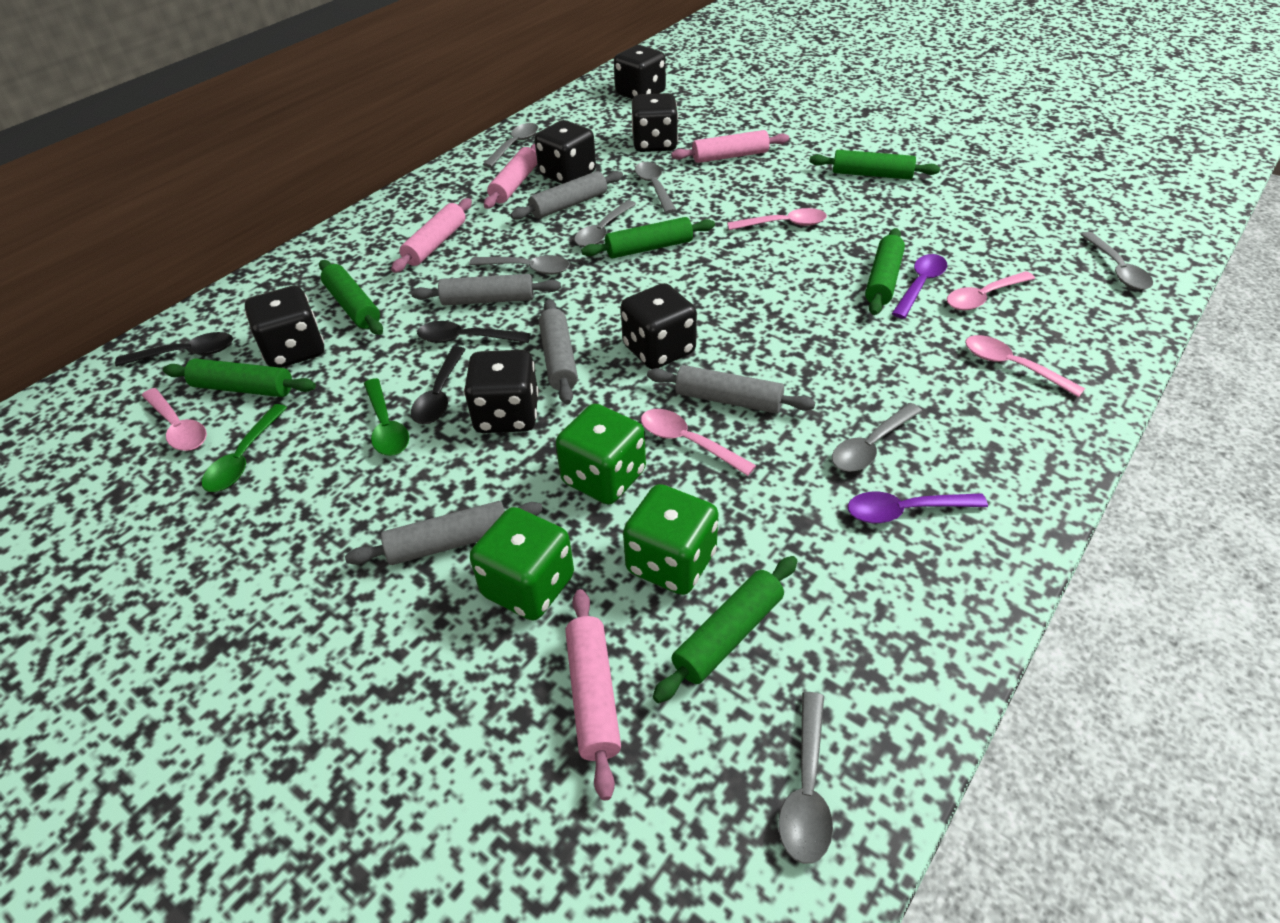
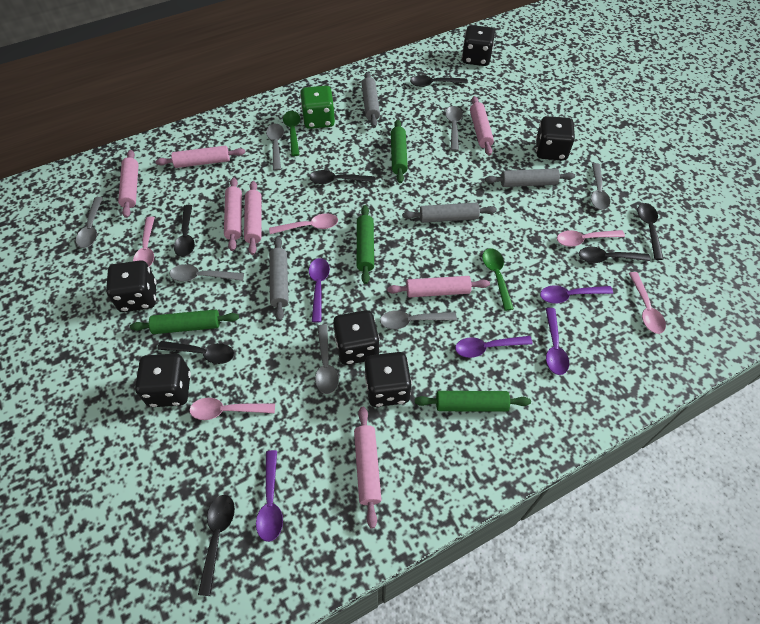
black spoon: [115,332,233,366] [411,346,466,424] [417,321,531,343] = 3 -> [157,341,234,364] [174,205,195,257] [198,495,235,596] [310,170,375,184] [410,75,468,87] [579,247,651,263] [637,203,663,260] = 7
green dice: [470,507,574,620] [556,404,646,504] [623,484,719,595] = 3 -> [300,86,335,129] = 1
green rolling pin: [163,359,316,397] [319,260,383,335] [581,217,715,259] [653,556,797,703] [809,150,940,180] [865,228,905,315] = 6 -> [130,309,239,334] [357,205,374,284] [391,120,408,183] [415,391,531,412] = 4
grey rolling pin: [345,501,543,565] [411,274,561,306] [510,171,623,220] [539,299,578,404] [647,365,815,413] = 5 -> [269,237,289,321] [362,72,380,128] [402,202,497,223] [485,168,575,187] = 4
pink rolling pin: [391,198,472,273] [484,144,537,209] [565,589,621,801] [671,130,789,163] = 4 -> [118,150,139,218] [155,146,246,168] [224,178,242,251] [244,181,262,255] [354,407,382,529] [387,276,490,297] [470,96,494,156] = 7
purple spoon: [848,492,988,523] [892,254,947,319] = 2 -> [256,450,283,542] [309,258,330,322] [455,336,533,358] [540,285,613,304] [545,308,569,375] = 5

